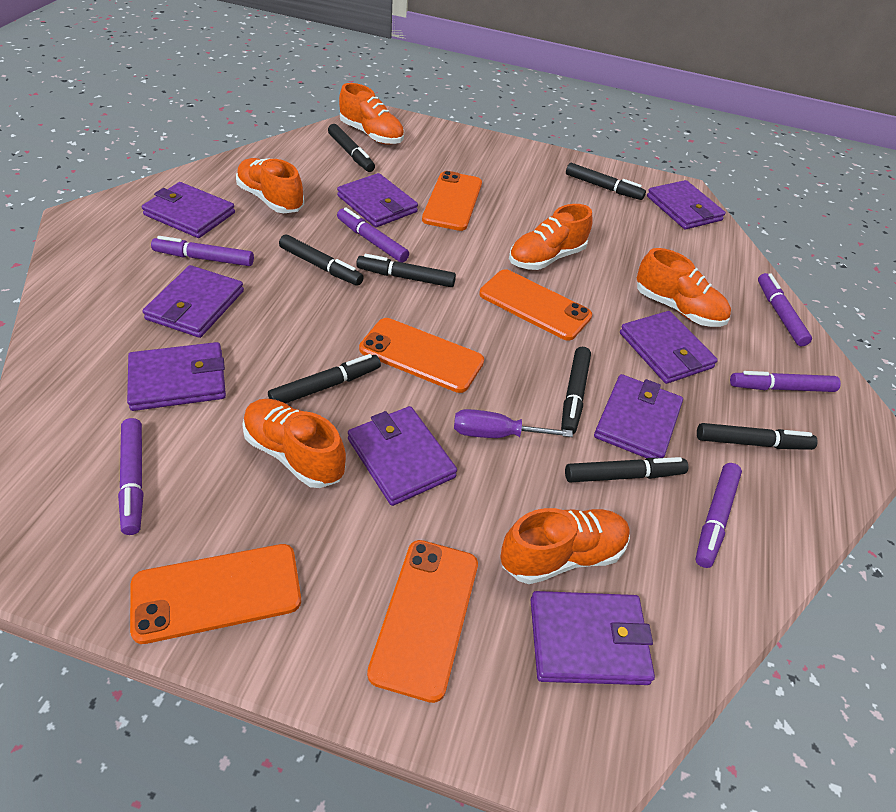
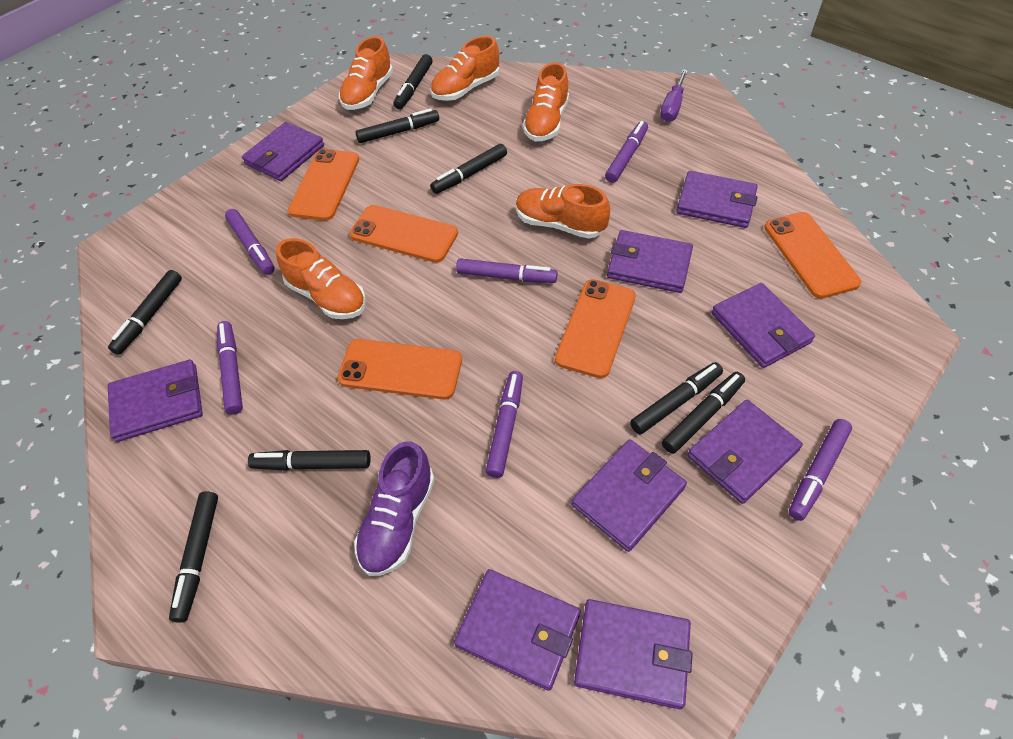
orange shoe: [236,158,304,213] [242,399,346,488] [339,83,404,145] [501,508,630,584] [509,204,593,270] [637,248,731,327] = 6 -> [276,238,366,319] [339,36,393,110] [430,36,499,101] [516,184,610,239] [523,62,569,141] = 5
purple shoe: none = 0 -> [354,441,435,576] = 1

